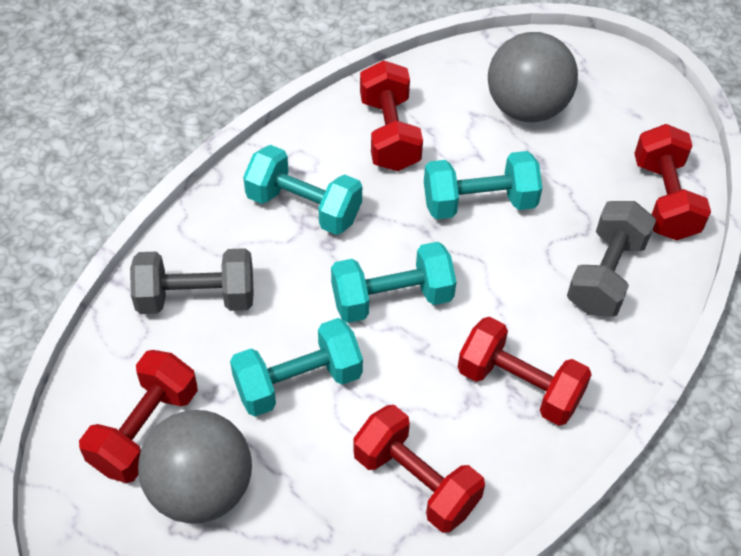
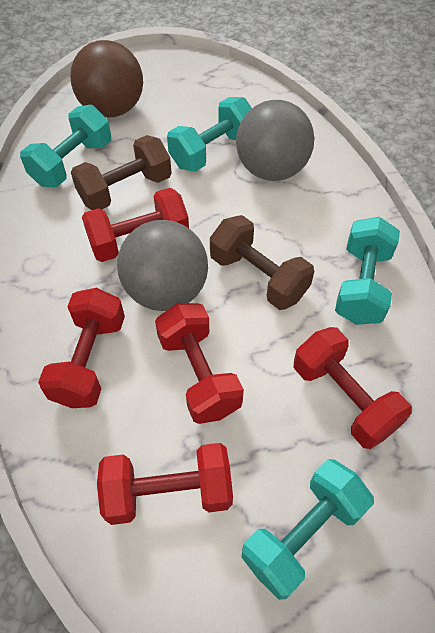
brown ball: none = 0 -> [70,40,143,117] = 1
brown dumbbell: none = 0 -> [71,135,172,210] [210,215,314,310] = 2
grey dumbbell: [130,248,254,314] [567,201,656,317] = 2 -> none = 0

